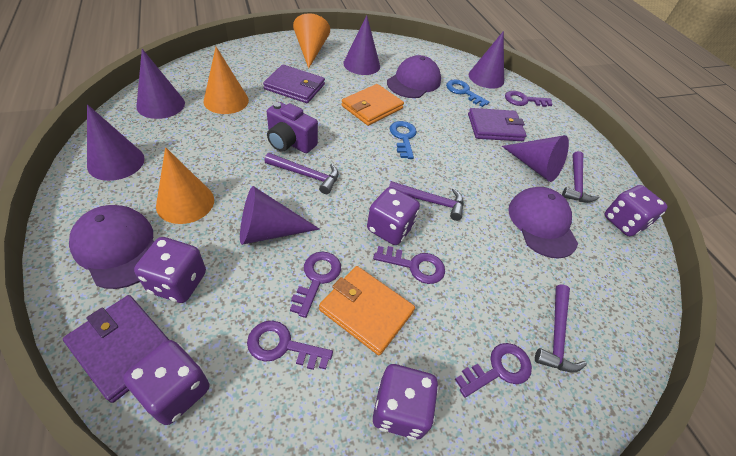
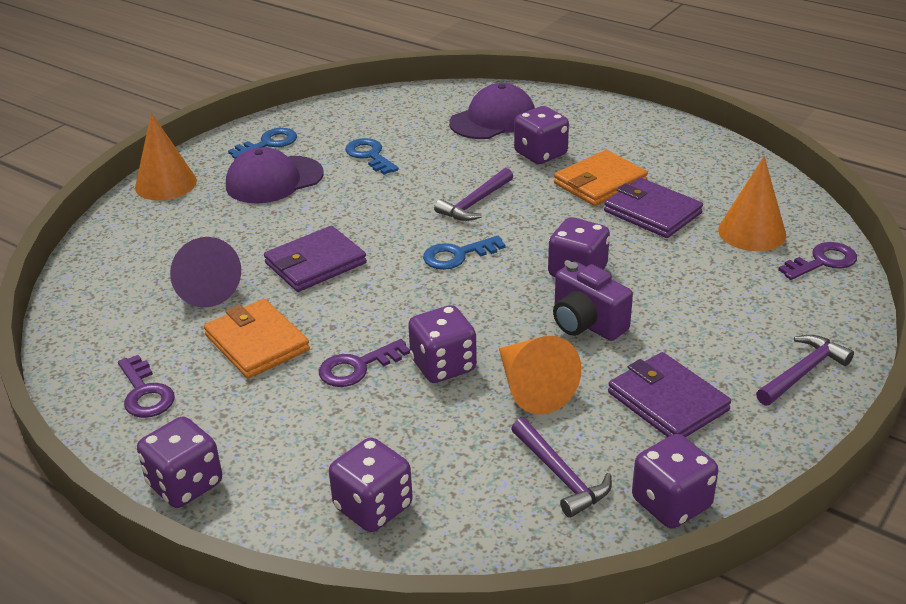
blue key: [390,121,417,159] [446,79,490,107] = 2 -> [228,128,297,159] [345,138,399,175] [423,235,506,270] = 3
purple cap: [69,205,154,289] [387,55,441,98] [508,187,578,259] = 3 -> [226,147,324,204] [449,83,535,139] = 2
purple cone: [87,104,144,181] [136,49,185,119] [240,186,320,245] [343,16,380,75] [469,31,504,89] [502,135,569,182] = 6 -> [170,237,241,308] = 1
purple dice: [123,340,209,425] [134,237,206,303] [367,187,420,245] [373,364,438,440] [604,185,668,236] = 5 -> [137,416,222,508] [329,438,413,532] [408,305,477,383] [514,106,569,164] [548,217,610,277] [632,434,718,529] = 6
purple hammer: [264,153,338,194] [389,181,464,221] [535,285,587,373] [562,151,600,203] = 4 -> [434,168,513,221] [511,418,612,518] [756,335,854,406] = 3
purple key: [247,320,333,370] [290,252,341,318] [373,246,445,284] [455,343,532,397] [505,91,553,107] = 5 -> [118,355,175,418] [319,339,410,387] [778,242,857,280] = 3

